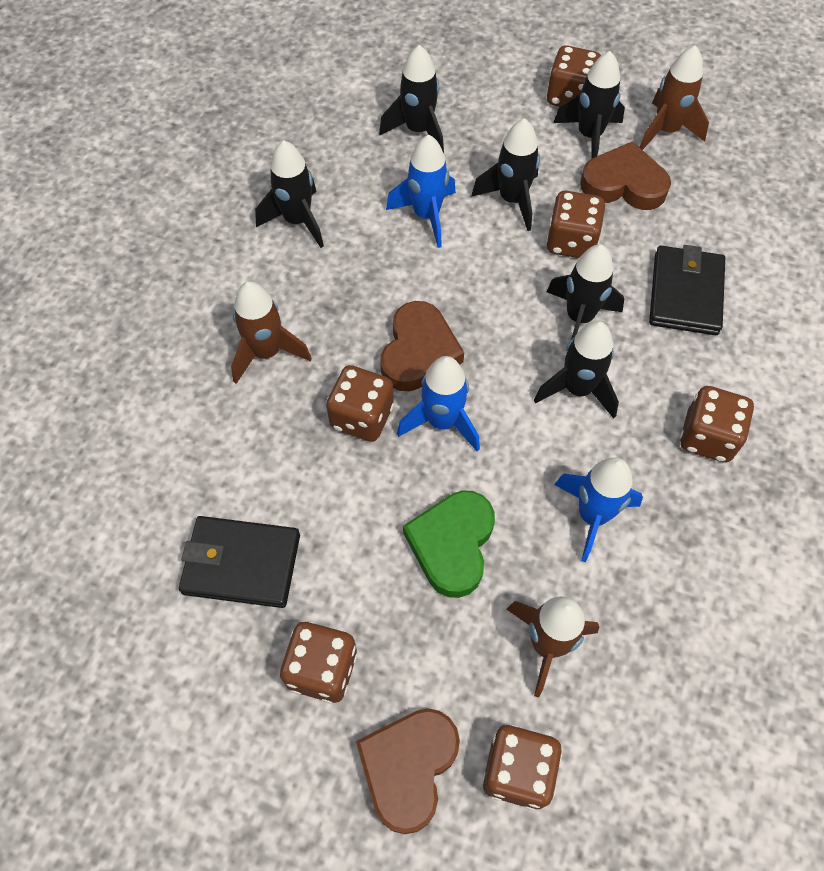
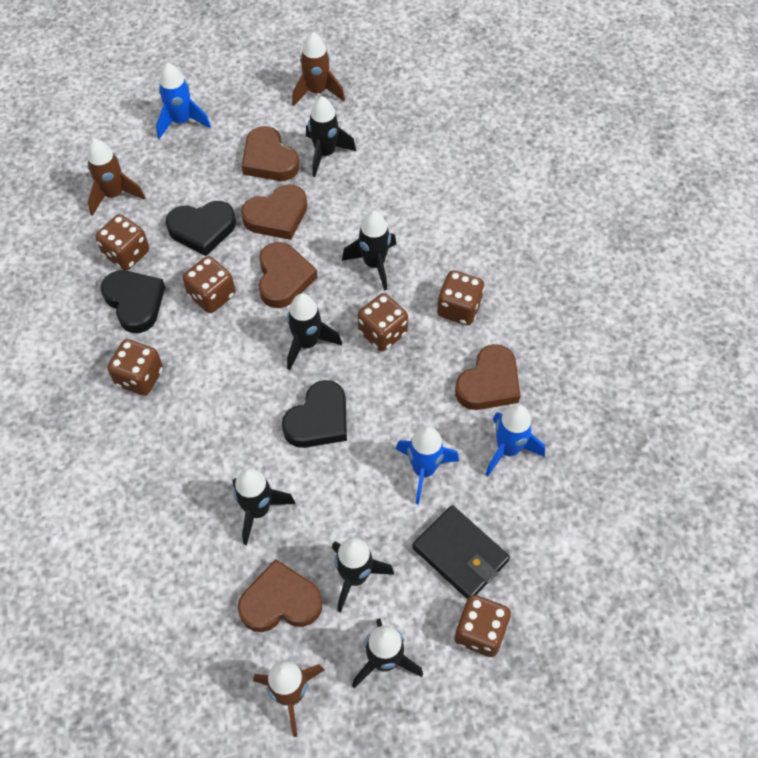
black heart: none = 0 -> [101,270,165,333] [166,201,236,256] [282,380,347,448] = 3
black wallet: [179,516,300,608] [649,245,725,335] = 2 -> [412,505,510,599] = 1
brown heart: [356,708,460,834] [380,301,464,391] [580,141,671,210] = 3 -> [238,559,322,632] [241,184,307,240] [242,126,299,181] [259,242,317,308] [455,344,520,410] = 5
green heart: [403,490,495,598] = 1 -> none = 0

